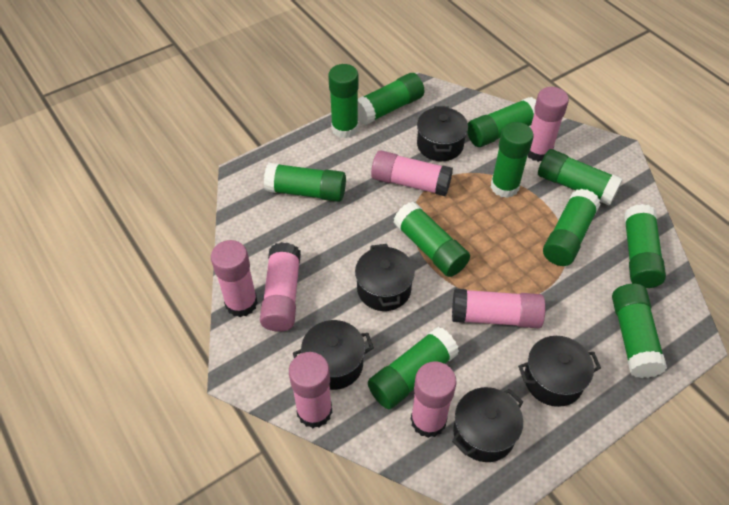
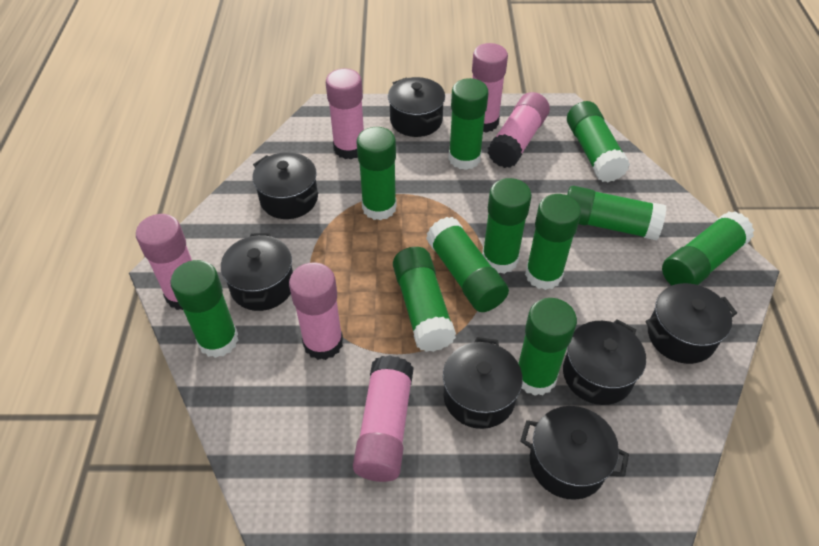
black pot: [293,320,374,390] [355,244,415,311] [417,106,468,161] [452,387,523,462] [518,336,601,407] = 5 -> [221,233,293,311] [253,152,319,219] [388,77,445,137] [443,337,523,429] [520,406,629,500] [563,319,646,405] [645,283,737,364] = 7
pink glue stick: [211,240,258,317] [260,242,301,332] [289,352,332,428] [371,150,453,196] [411,361,457,438] [452,289,546,328] [528,87,569,162] = 7 -> [136,214,192,310] [289,262,343,360] [326,69,364,159] [353,355,414,482] [472,43,508,133] [488,92,550,168] = 6

